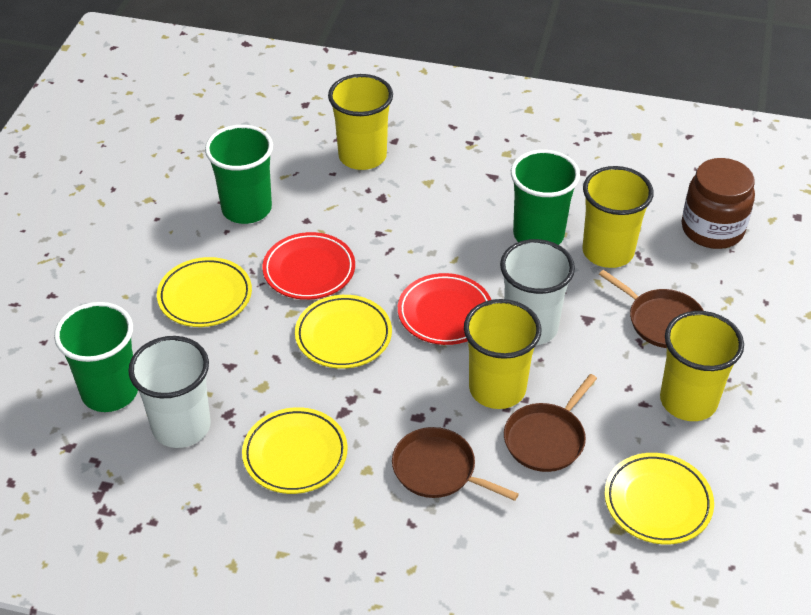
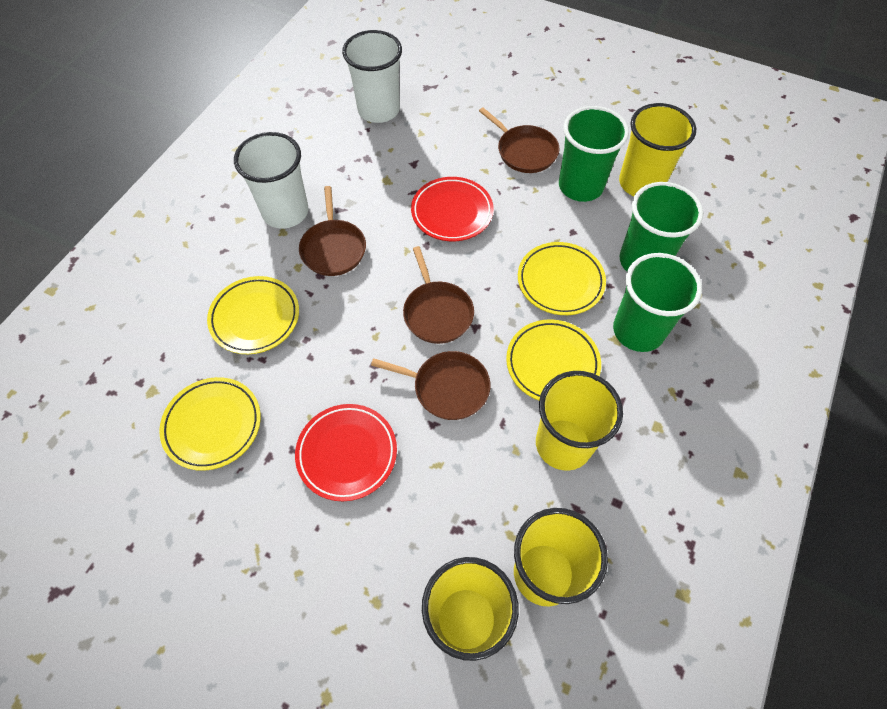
brown jar: [682,158,755,249] = 1 -> none = 0
brown pan: [392,427,519,501] [504,374,597,472] [599,270,704,348] = 3 -> [299,186,366,276] [371,351,491,420] [403,246,474,344] [479,107,559,173] = 4

